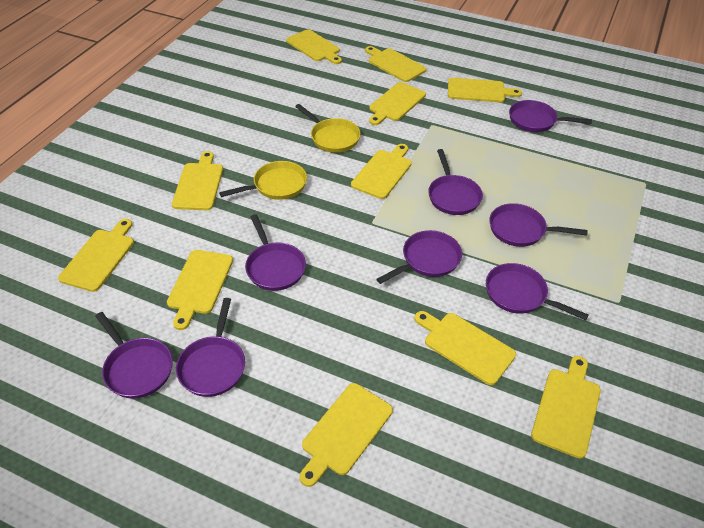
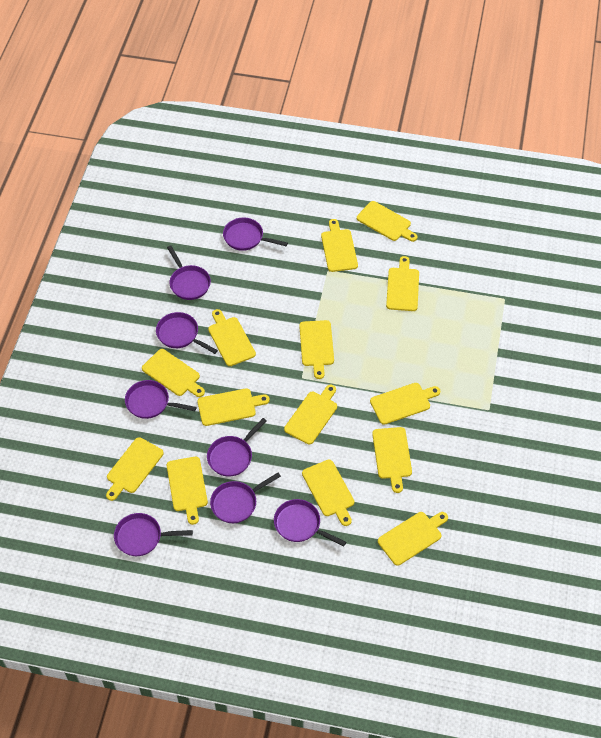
yellow cutting board: [58,219,134,292] [167,250,233,330] [172,151,223,210] [286,29,342,64] [300,383,393,487] [351,144,412,199] [365,46,426,82] [369,82,426,125] [415,311,516,385] [448,78,522,103] [531,356,601,459] = 11 -> [106,437,164,501] [142,349,205,397] [167,457,208,525] [197,388,270,426] [208,309,256,366] [284,385,337,444] [299,320,334,379] [302,460,354,526] [321,219,358,272] [357,201,417,242] [370,383,440,425] [372,427,412,493] [378,512,448,565] [386,256,419,311] = 14
yellow pan: [219,161,307,200] [295,104,360,153] = 2 -> none = 0

